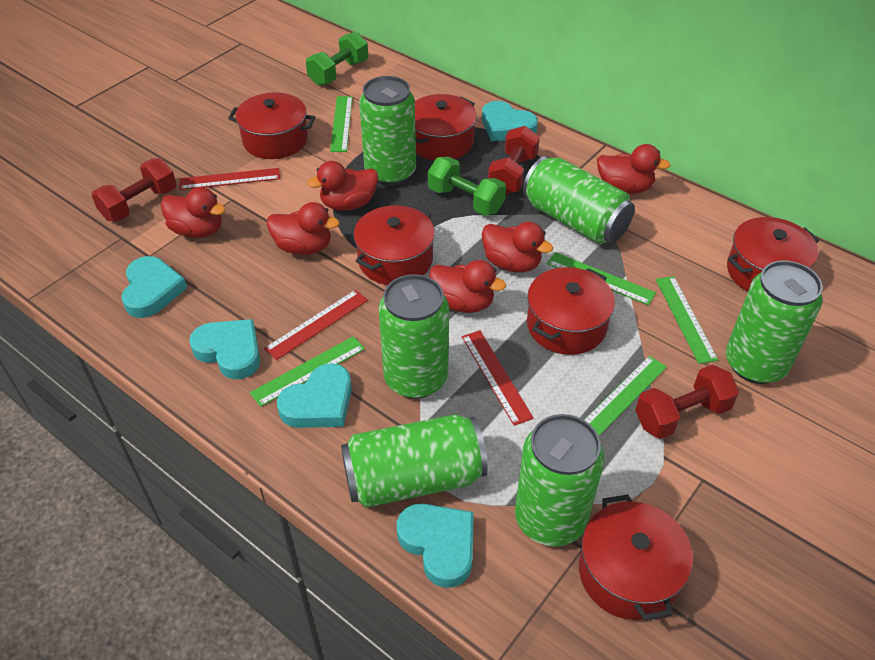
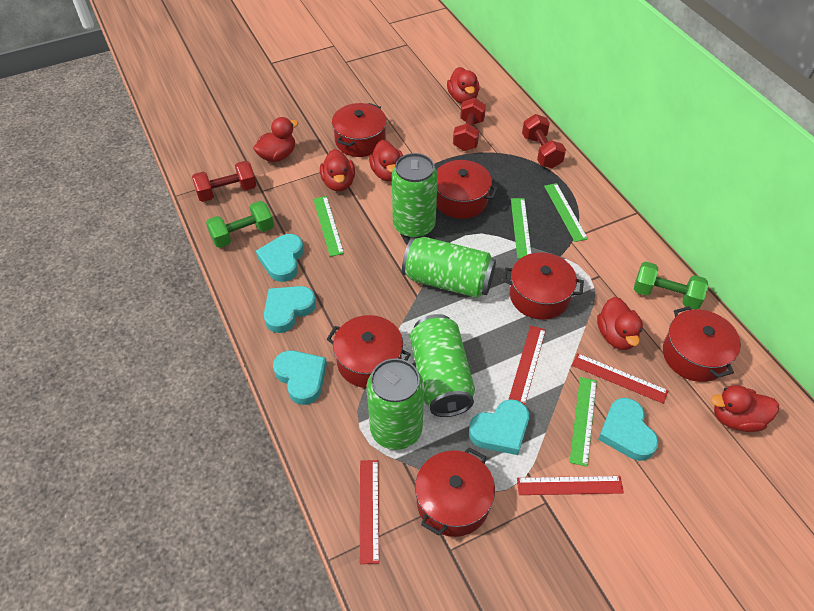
green can: [341,414,488,508] [359,76,416,186] [379,274,449,399] [515,414,604,546] [523,156,635,244] [726,260,823,384] = 6 -> [367,358,424,450] [392,153,438,239] [402,237,496,298] [410,314,475,417] = 4
green ruler: [250,336,365,407] [330,96,353,152] [547,252,656,305] [584,356,667,436] [656,276,718,364] = 5 -> [313,196,344,257] [511,198,532,259] [544,183,588,242] [570,377,597,467] = 4
red ruler: [179,168,280,190] [264,290,368,360] [462,330,534,426] = 3 -> [360,460,379,564] [509,326,546,405] [517,476,624,495] [572,353,669,404] = 4

